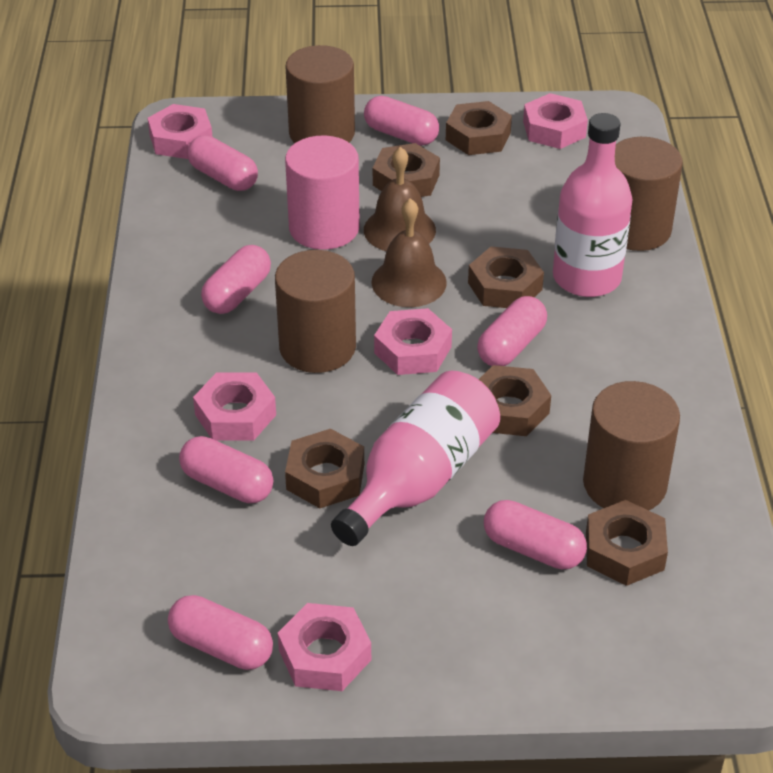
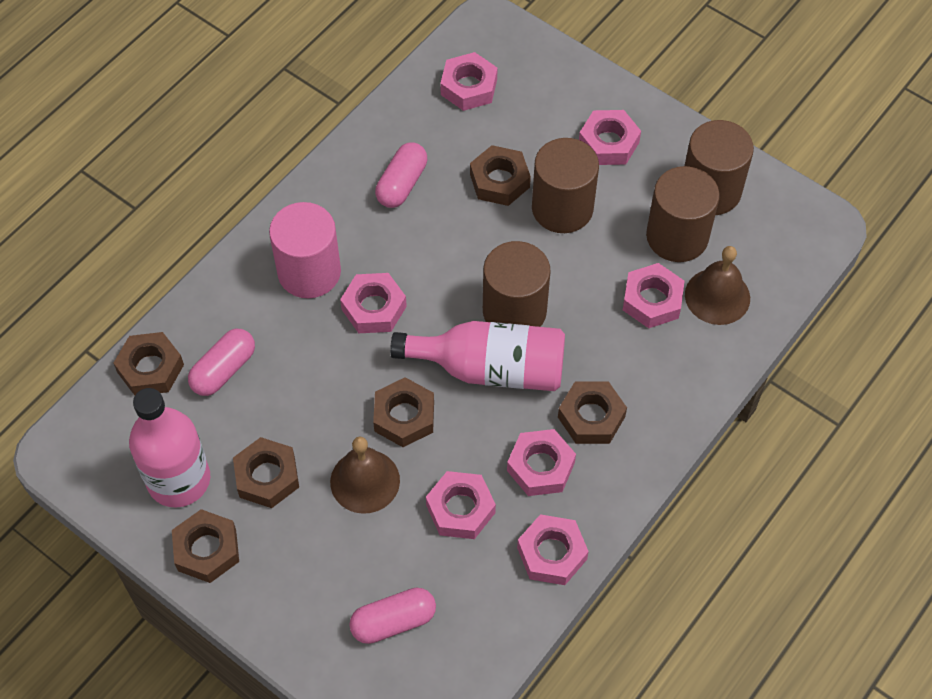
pink capsule: [168,595,273,670] [179,436,273,503] [187,135,258,191] [201,245,271,314] [364,96,439,146] [477,296,547,366] [484,500,587,570] = 7 -> [188,329,255,396] [349,588,436,644] [375,142,427,208] = 3
pink nut: [148,104,212,159] [193,372,276,441] [278,603,371,691] [374,308,452,375] [523,93,588,149] = 5 -> [340,273,407,333] [426,471,496,539] [440,52,498,111] [507,429,576,496] [517,514,589,585] [579,110,641,165] [623,263,685,328] = 7

